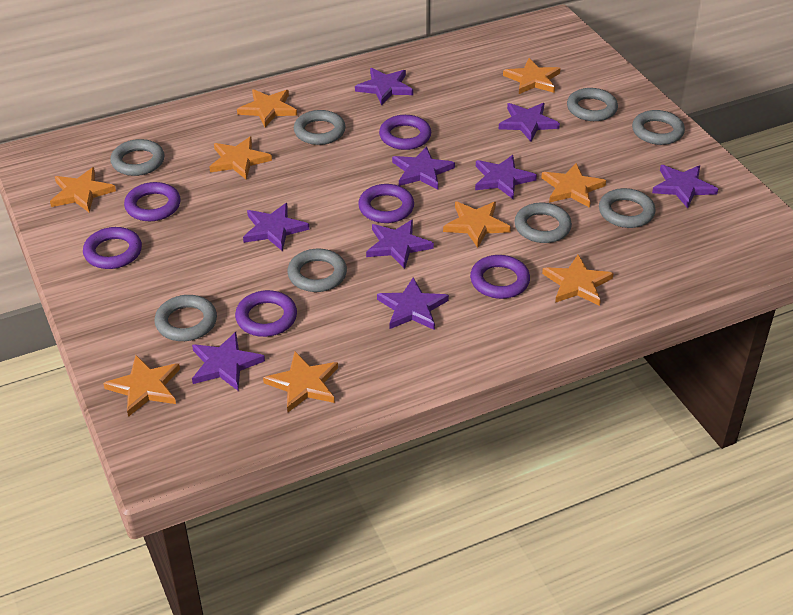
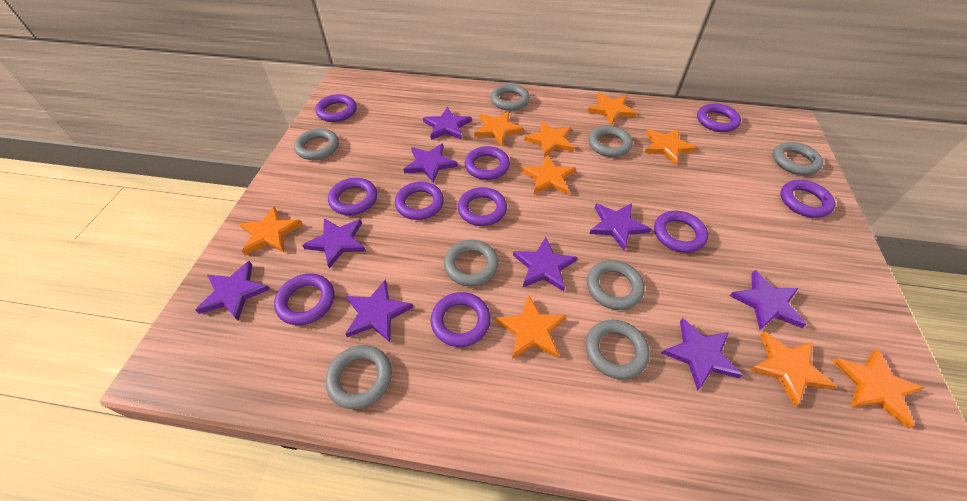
purple ring: [83,227,142,269] [124,182,181,221] [235,290,297,337] [358,184,414,223] [379,115,431,150] [470,255,530,299] = 6 -> [274,274,334,325] [315,94,357,122] [328,178,377,215] [395,182,444,220] [431,292,491,347] [458,187,507,226] [465,146,510,180] [654,211,708,253] [697,103,741,132] [780,180,835,218] = 10

